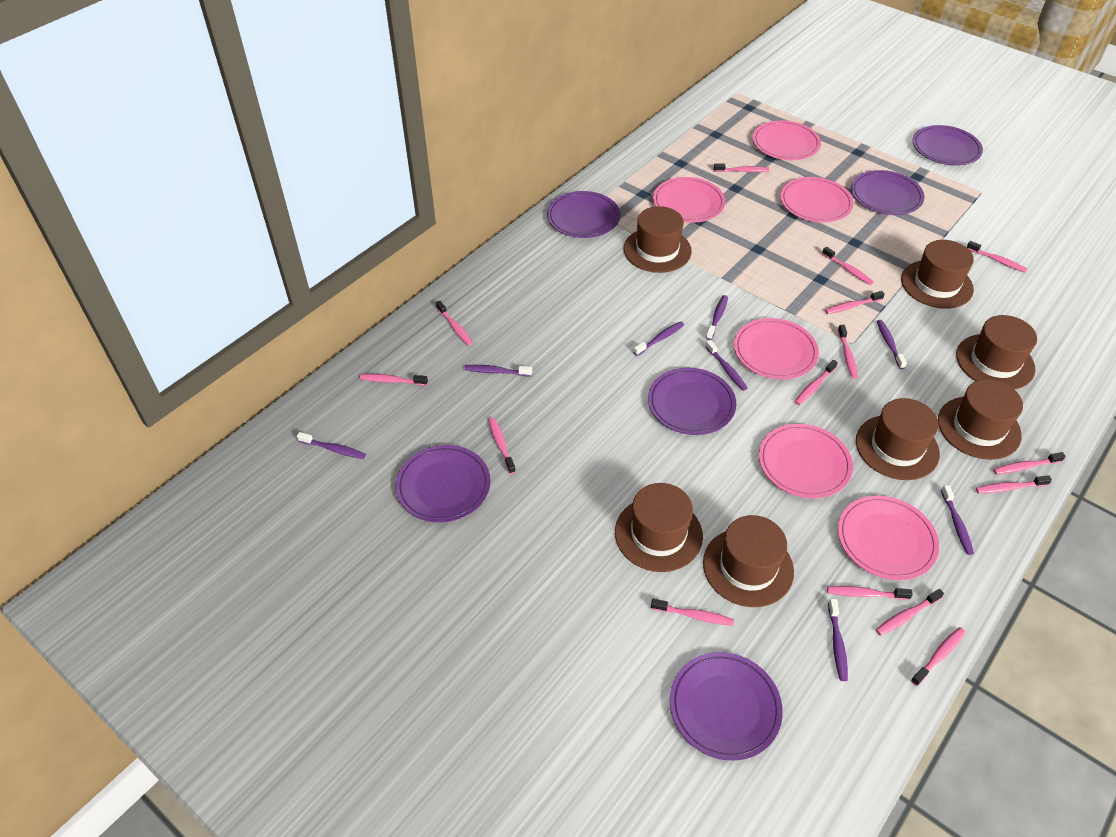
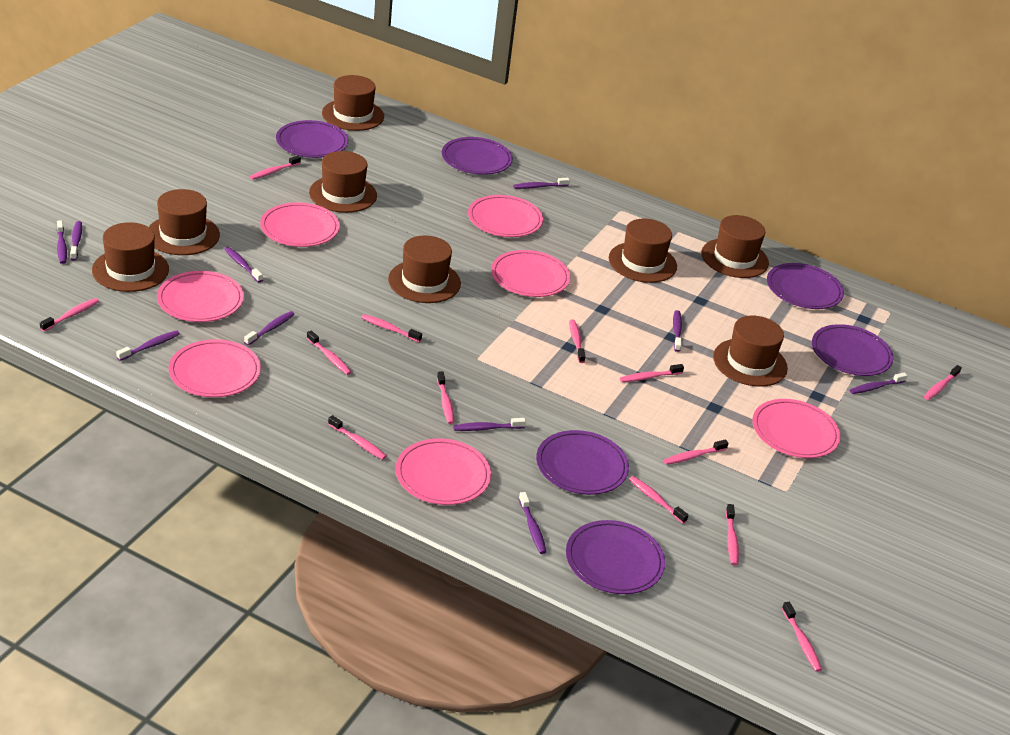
brown hat: [615,483,703,572] [624,206,692,273] [703,515,794,607] [856,398,940,480] [901,240,974,309] [938,379,1023,460] [956,315,1037,390] = 7 -> [92,222,169,292] [149,189,220,255] [309,151,377,213] [322,75,384,131] [388,236,461,303] [609,219,677,283] [701,215,769,278] [713,316,788,387] = 8
pink plate: [653,177,725,223] [734,318,819,379] [753,120,821,160] [759,424,853,498] [780,177,854,223] [838,495,939,580] = 6 -> [157,271,244,322] [168,339,261,397] [260,202,340,247] [396,438,491,505] [468,195,543,237] [491,250,570,297] [752,399,840,458] = 7
pink toothbrush: [360,374,428,386] [436,301,473,346] [488,417,516,474] [651,598,734,626] [714,163,769,172] [795,360,838,405] [822,247,874,285] [825,291,885,314] [827,586,913,600] [838,325,858,379] [876,589,944,636] [911,627,966,686] [967,241,1027,273] [976,475,1052,494] [993,452,1066,474] = 15 -> [40,298,99,332] [250,155,301,180] [307,330,352,375] [328,415,387,460] [361,314,422,342] [437,371,454,424] [569,319,586,363] [620,364,684,382] [629,476,689,524] [664,439,729,465] [726,504,739,566] [782,602,822,672] [924,365,962,400] = 13
purple toothbrush: [297,432,366,459] [465,365,532,376] [633,322,684,356] [705,340,747,391] [706,295,728,340] [828,599,848,681] [877,320,907,369] [941,485,974,555] = 8 -> [57,220,67,264] [70,221,82,261] [116,330,180,361] [224,247,263,283] [244,311,295,345] [453,418,526,431] [513,178,570,189] [519,492,546,554] [673,310,682,352] [850,372,908,394] = 10

